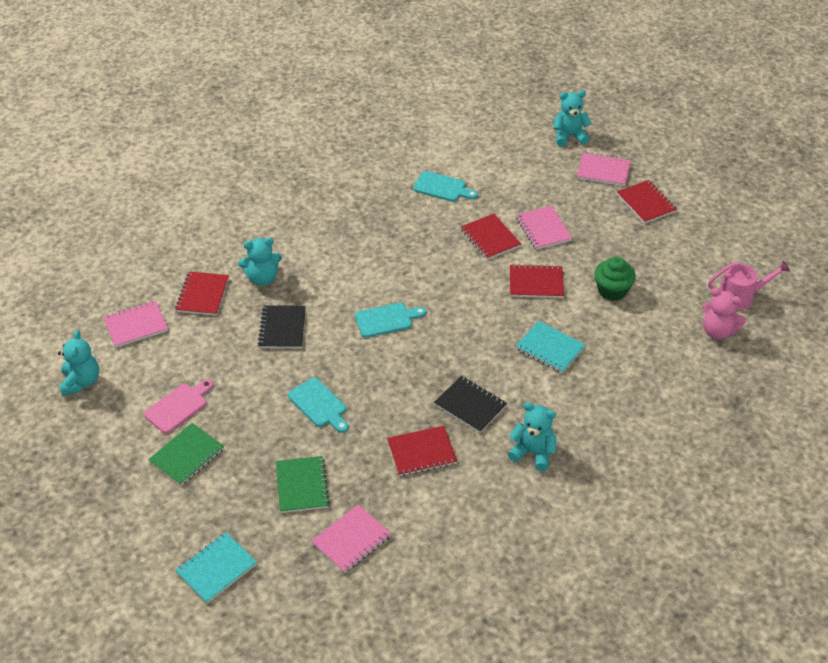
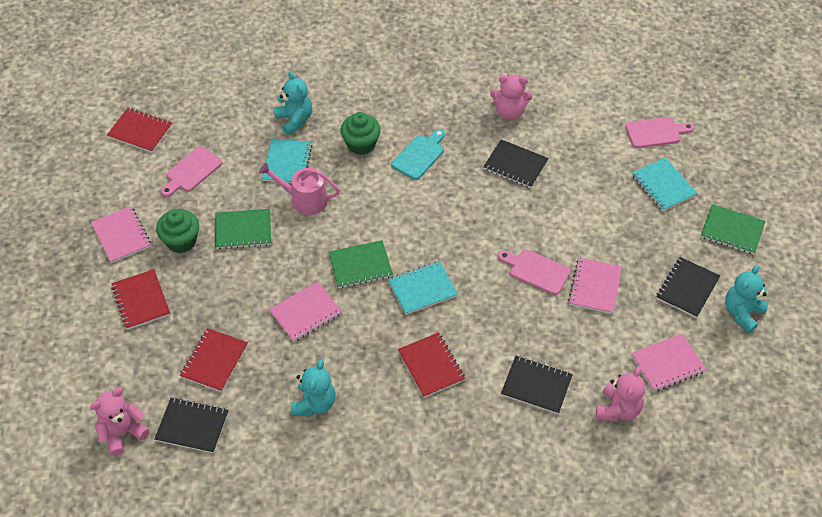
black notebook: [258,305,306,348] [434,376,507,433] = 2 -> [155,397,229,453] [483,139,549,188] [501,356,573,414] [656,257,720,318] = 4
green cupcake: [594,256,636,301] = 1 -> [156,209,199,253] [340,112,381,155] = 2
green notebook: [148,423,224,486] [276,456,329,513] = 2 -> [215,209,271,249] [328,240,393,288] [701,204,766,254] = 3
pink cutting board: [144,379,214,433] = 1 -> [161,146,222,197] [498,249,571,295] [625,117,694,148] = 3
pink teddy bear: [702,288,746,339] = 1 -> [90,388,149,456] [490,74,533,120] [596,367,645,422] = 3
red notebook: [175,271,229,316] [387,426,457,476] [461,214,521,260] [510,264,564,298] [617,180,677,224] = 5 -> [107,108,172,153] [111,269,170,330] [180,328,248,392] [398,332,465,398] = 4
turquoise cutting board: [288,377,349,433] [355,303,426,338] [413,171,478,202] = 3 -> [392,129,445,180] = 1
turquoise notebook: [175,532,257,603] [516,321,585,373] = 2 -> [262,138,312,183] [388,261,458,315] [632,157,697,211] = 3
turquoise teddy bear: [58,330,99,396] [238,238,282,286] [508,402,556,471] [553,90,592,147] = 4 -> [274,71,312,135] [291,359,335,416] [725,265,768,333] = 3

